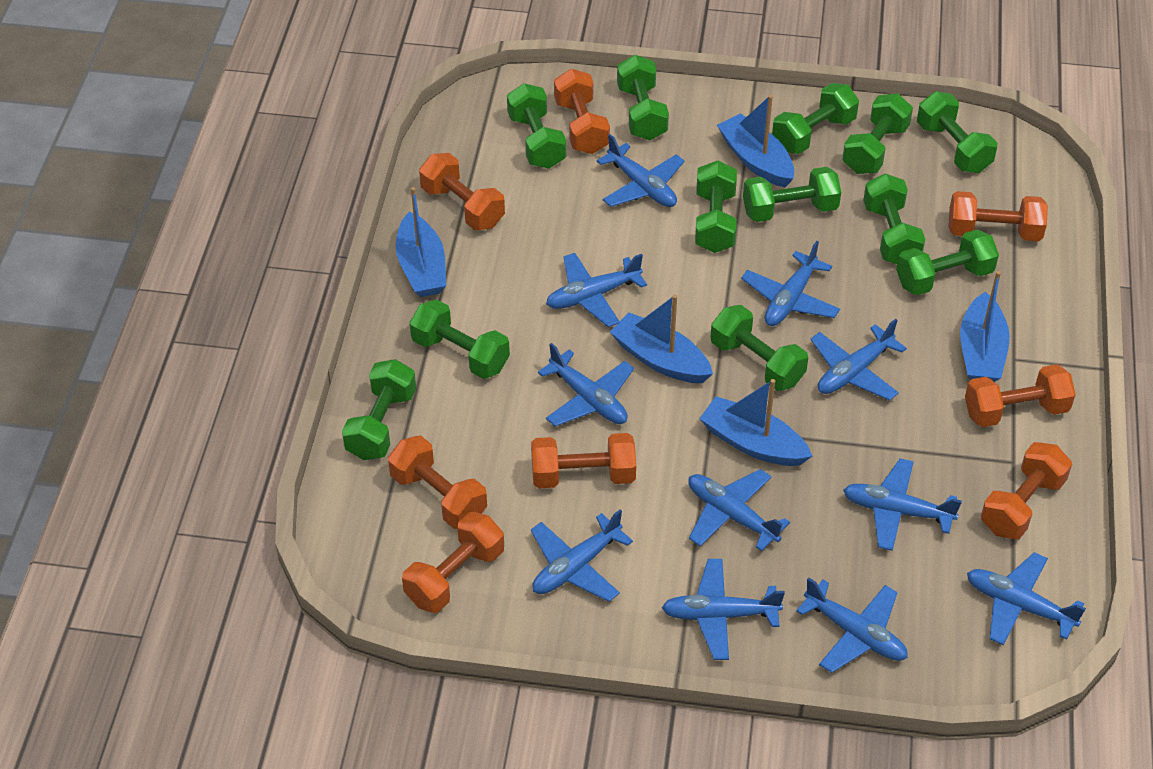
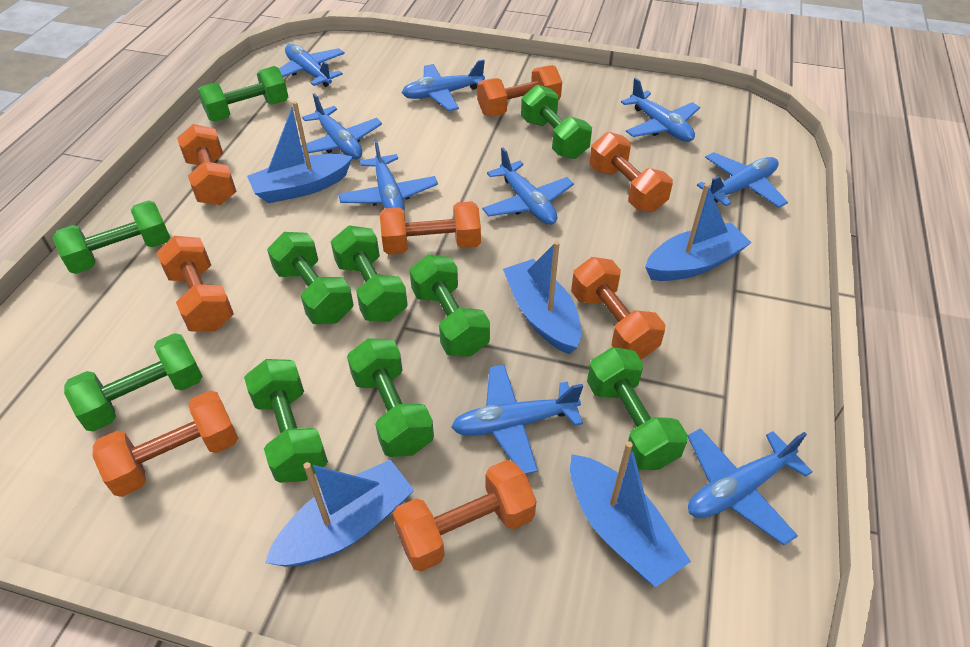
blue plane: [531,510,633,602] [538,343,634,427] [546,253,647,327] [597,134,685,207] [662,559,785,660] [688,469,790,551] [741,241,840,326] [796,578,908,673] [811,319,907,401] [843,458,962,551] [967,552,1086,645] = 11 -> [279,44,345,87] [301,93,382,159] [338,139,438,211] [402,60,485,111] [451,364,583,474] [482,148,574,225] [621,78,700,142] [688,428,813,545] [697,152,788,208] = 9
green dumbbell: [342,359,416,460] [410,299,510,379] [507,83,566,169] [617,55,669,140] [695,160,737,253] [710,305,808,391] [743,167,841,222] [772,83,859,154] [842,94,913,174] [863,173,925,264] [896,229,999,295] [917,91,997,173] = 12 -> [52,200,170,274] [64,333,203,432] [198,66,288,121] [244,359,328,483] [267,232,354,324] [331,225,408,322] [347,338,434,457] [409,254,490,357] [521,85,592,159] [587,347,688,470] = 10

